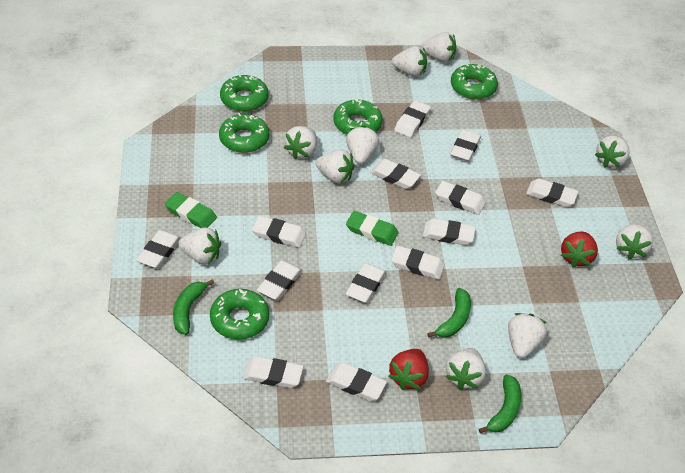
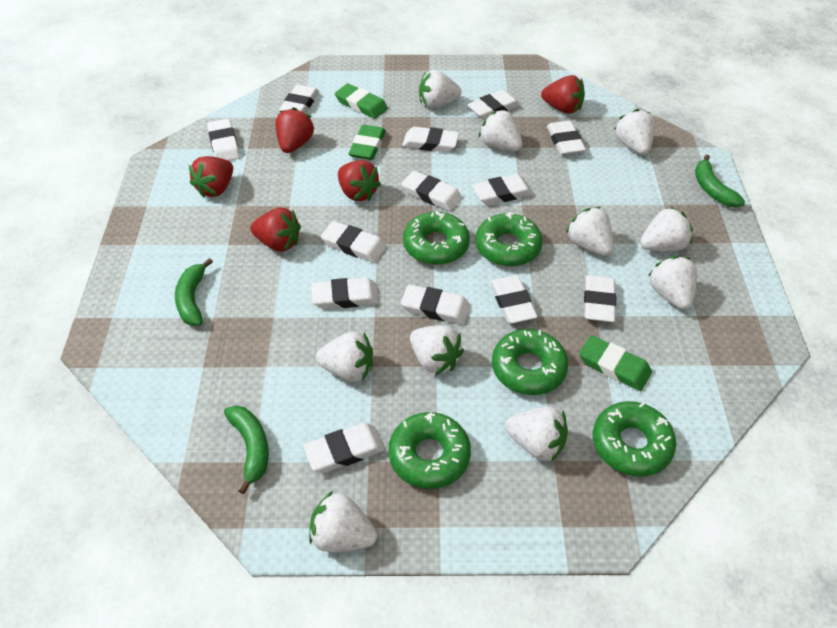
green eraser: [165,192,217,228] [346,211,399,246] = 2 -> [335,83,388,119] [349,125,386,160] [579,335,652,391] = 3
red strawberry: [388,349,429,390] [561,231,598,267] = 2 -> [189,156,233,198] [250,208,301,252] [275,108,314,153] [338,160,381,201] [541,75,585,114] = 5

